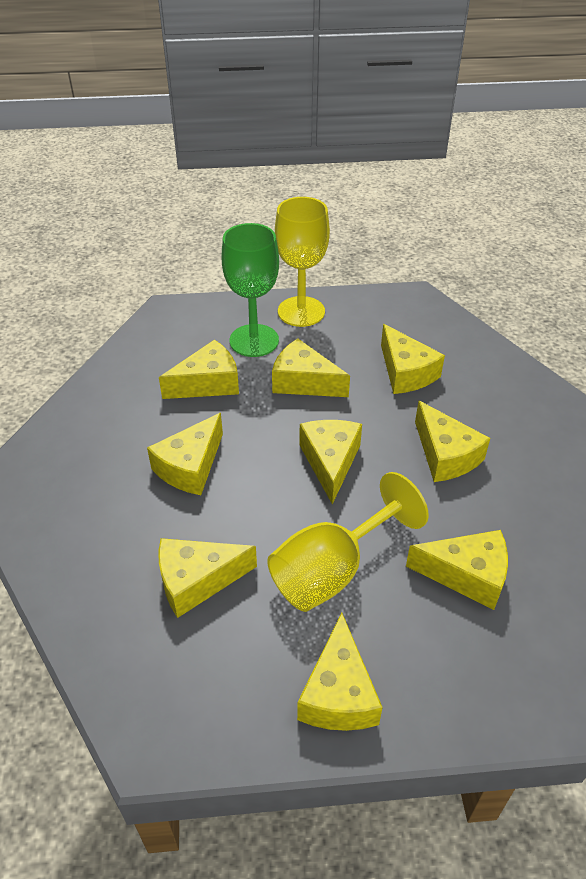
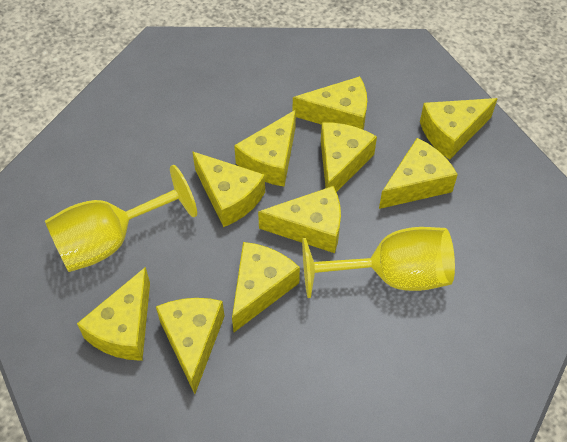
green goblet: [222,223,279,357] = 1 -> none = 0
yellow cheese: [147,413,223,495] [159,340,239,399] [159,538,257,618] [272,339,350,397] [297,613,382,731] [299,420,362,504] [381,324,445,394] [406,530,508,610] [415,401,490,482] = 9 -> [77,267,150,361] [156,298,225,394] [192,151,265,227] [232,242,300,332] [234,110,296,187] [258,186,341,253] [293,76,367,130] [321,122,377,192] [379,138,458,209] [420,98,498,160] = 10

